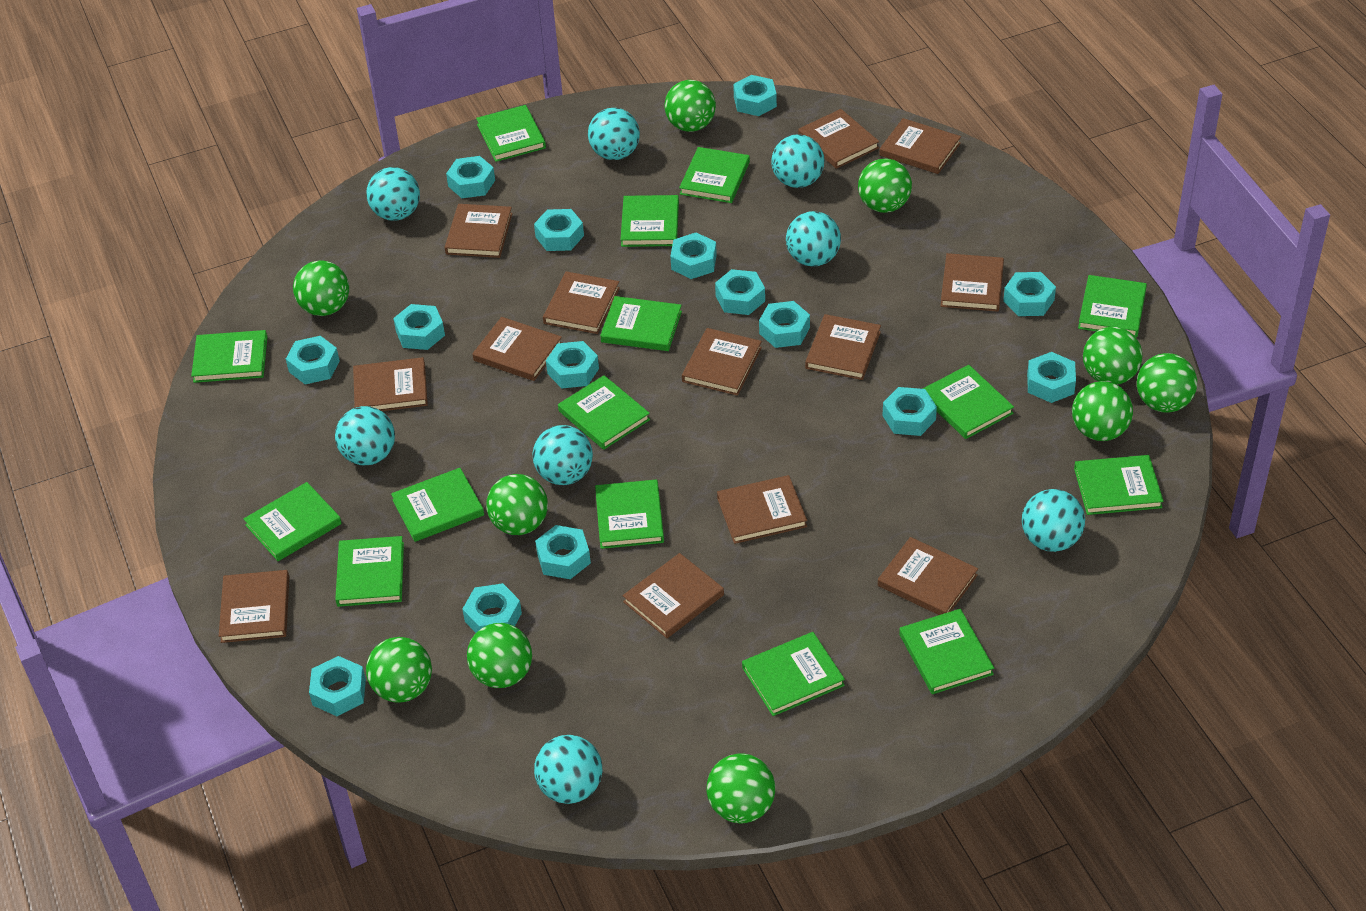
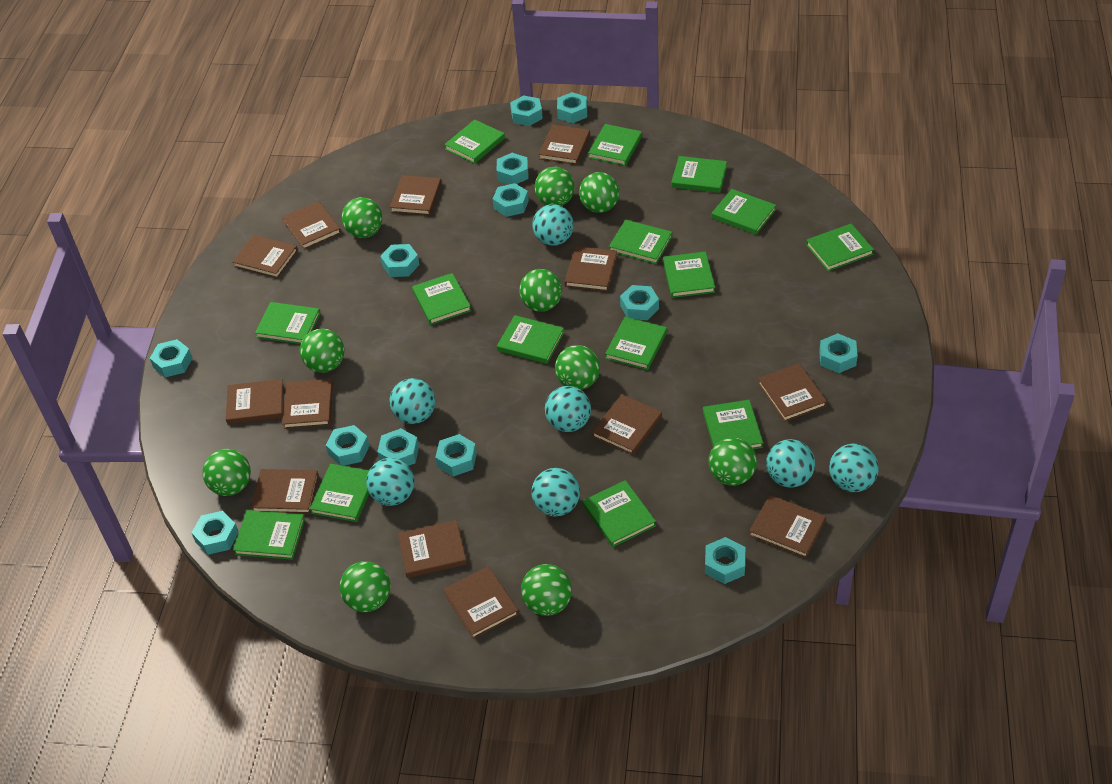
turquoise ball: [335,406,395,465] [366,167,420,221] [533,425,593,485] [534,735,602,804] [588,108,640,160] [771,134,824,188] [786,211,841,267] [1022,489,1085,552] = 8 -> [366,458,414,506] [390,378,435,424] [532,204,574,246] [532,468,580,516] [545,386,591,432] [766,439,815,488] [829,444,879,492] = 7
turquoise nut: [286,336,340,384] [309,656,366,716] [393,304,445,350] [446,156,495,198] [462,583,522,633] [534,209,584,251] [535,525,591,579] [546,341,599,388] [670,233,717,279] [715,269,765,315] [733,75,777,116] [759,301,810,348] [883,387,937,436] [1003,272,1056,316] [1027,352,1076,403] = 15 -> [150,339,192,377] [192,511,239,555] [326,425,369,466] [377,428,419,466] [380,244,419,277] [435,434,477,477] [493,183,529,217] [497,153,528,184] [510,95,543,126] [557,92,587,123] [620,285,659,320] [705,537,745,584] [819,333,858,373] = 13

